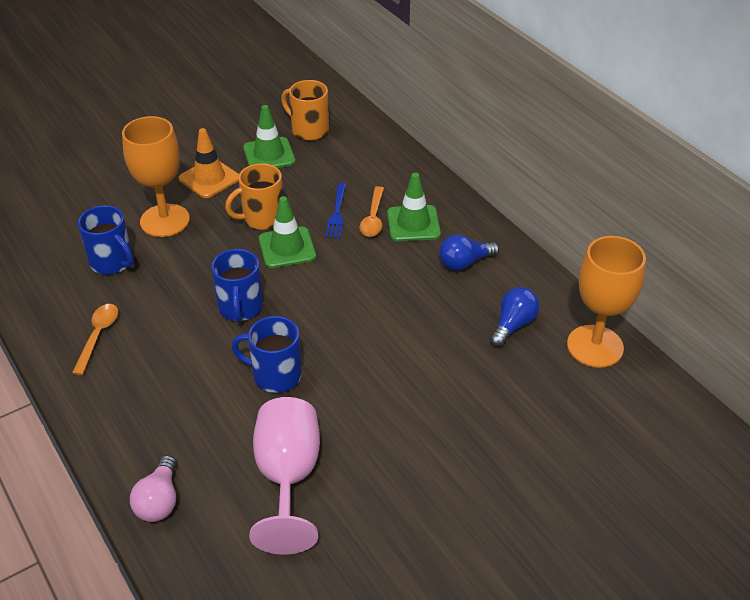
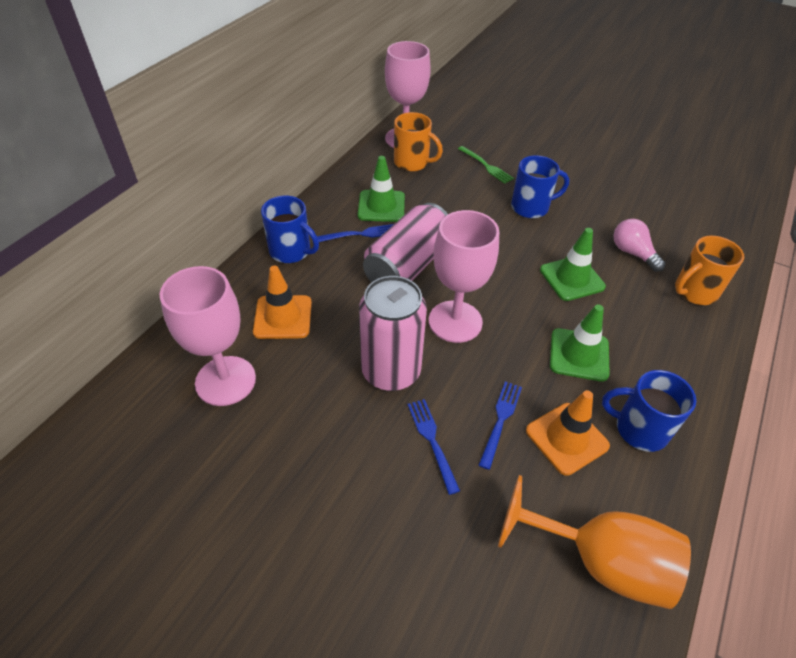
blue fork: [326,183,346,238] = 1 -> [317,224,394,242] [408,399,460,495] [479,381,522,470] = 3
blue light bulb: [439,234,499,271] [490,287,540,347] = 2 -> none = 0
green fork: none = 0 -> [458,146,514,184] = 1
orange goblet: [122,116,190,237] [567,236,646,368] = 2 -> [498,475,691,609] = 1
orange spoon: [72,304,118,375] [360,186,384,237] = 2 -> none = 0
orange traffic cone: [179,128,239,198] = 1 -> [253,266,312,339] [526,390,610,476] = 2
pink can: none = 0 -> [359,276,427,391] [363,203,448,283] = 2
pink goblet: [249,397,320,555] = 1 -> [160,266,256,406] [385,41,431,148] [429,210,499,343] = 3

